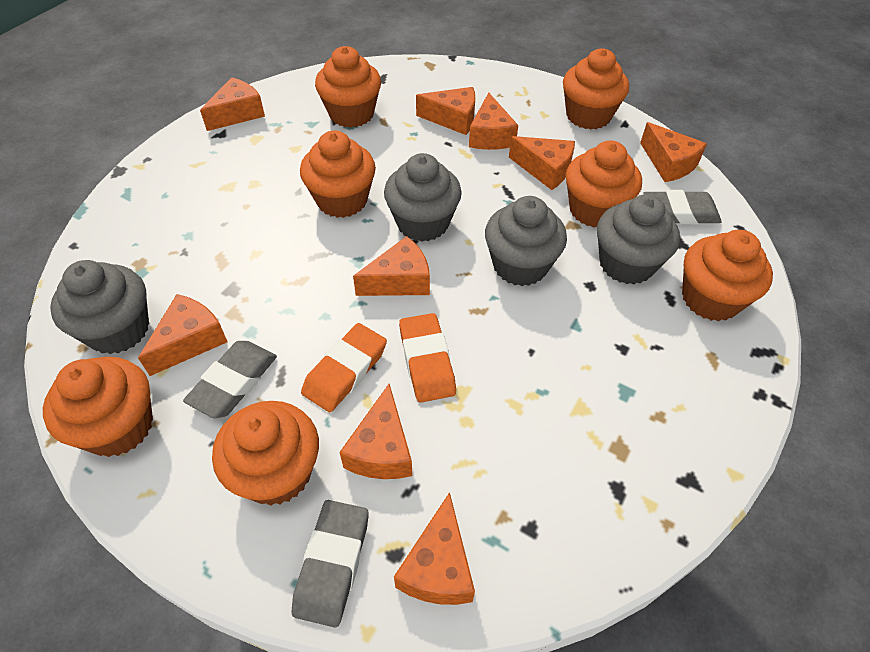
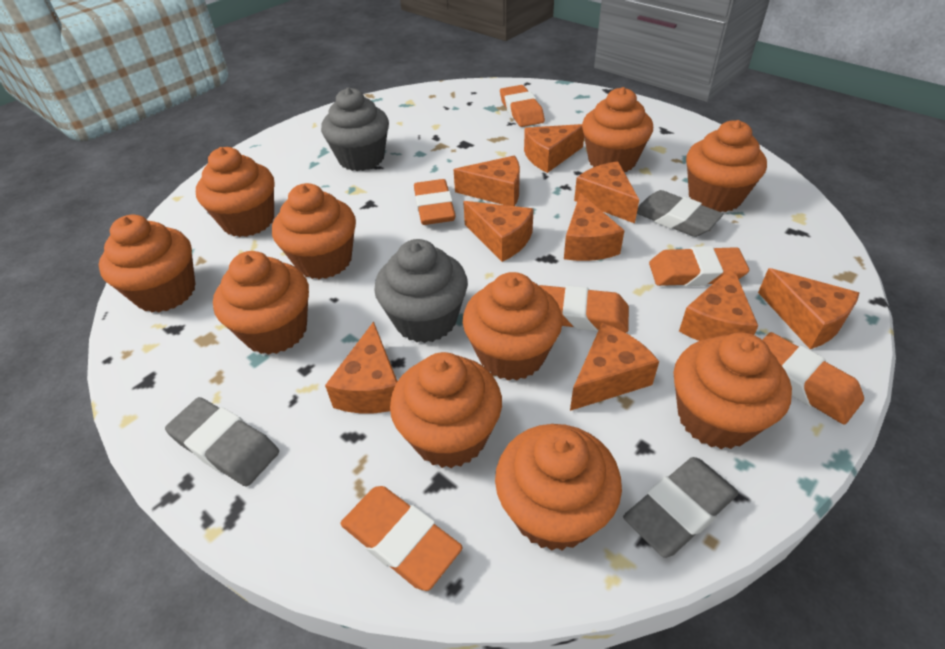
grey cupcake: [50,260,149,354] [384,153,462,242] [485,196,567,286] [597,194,680,284] = 4 -> [321,87,389,171] [374,239,468,343] = 2
orange cupcake: [43,357,153,457] [212,401,319,506] [300,131,376,218] [315,46,381,128] [563,49,629,130] [566,140,642,228] [682,230,773,321] = 7 -> [99,214,196,313] [196,147,274,237] [213,251,309,355] [272,183,356,279] [390,352,502,468] [463,272,563,381] [495,424,622,551] [582,87,653,172] [673,332,792,449] [686,120,767,212] = 10
orange eraser: [301,323,387,412] [399,313,456,403] = 2 -> [340,486,463,591] [414,179,456,225] [500,85,545,127] [539,285,629,333] [649,246,749,286] [762,332,864,425] = 6

